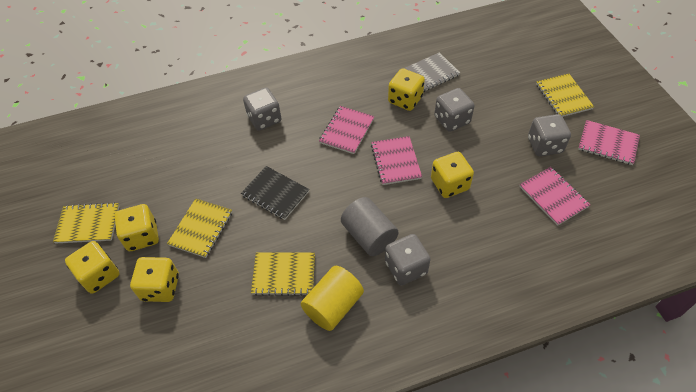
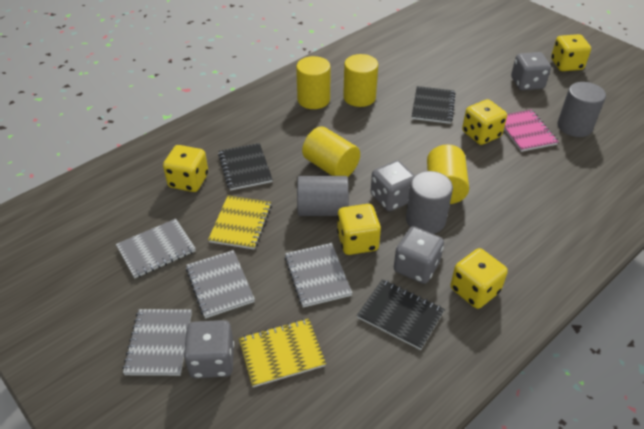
black notebook: [241,166,309,220] = 1 -> [218,143,273,191] [357,279,445,350] [412,86,455,124] = 3
grey cylinder: [341,197,398,256] = 1 -> [297,176,349,216] [406,171,453,234] [557,82,606,137] = 3
grey notebook: [403,52,460,92] = 1 -> [116,219,196,278] [122,309,192,376] [186,250,255,319] [285,243,352,308] = 4
pink notebook: [319,106,374,154] [371,136,422,185] [519,167,590,226] [578,120,640,165] = 4 -> [504,110,559,152] = 1
yellow cylinder: [301,266,364,331] = 1 -> [296,56,331,109] [302,126,360,177] [343,54,378,107] [427,144,469,204] = 4
yellow notebook: [53,203,119,244] [167,198,232,258] [251,252,315,296] [536,73,594,117] = 4 -> [208,195,272,250] [239,319,326,387] = 2

